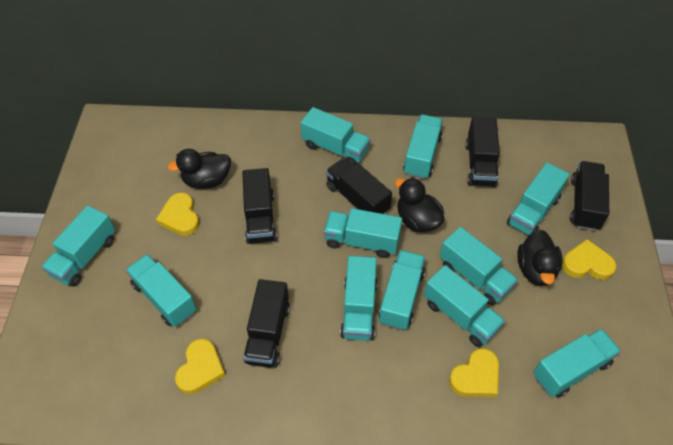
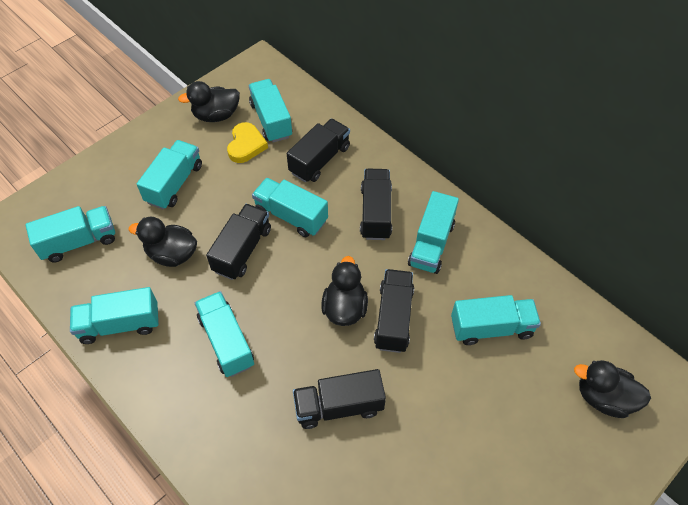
black duck: [167,149,231,189] [395,178,445,232] [517,229,563,286] = 3 -> [129,217,197,267] [178,81,240,122] [321,256,368,326] [574,360,651,418] = 4
turquoise truck: [42,205,115,287] [126,254,196,327] [301,107,371,166] [324,208,402,258] [340,256,378,341] [379,250,425,330] [403,115,443,179] [424,265,505,347] [440,227,518,305] [507,162,570,235] [533,328,621,398] = 11 -> [25,206,115,262] [70,287,159,344] [137,140,202,209] [195,291,254,377] [249,79,292,143] [252,178,328,237] [408,191,459,274] [451,295,541,345] = 8
yellow heart: [156,192,199,236] [175,339,225,394] [449,348,499,397] [562,239,616,280] = 4 -> [227,122,268,163] = 1

